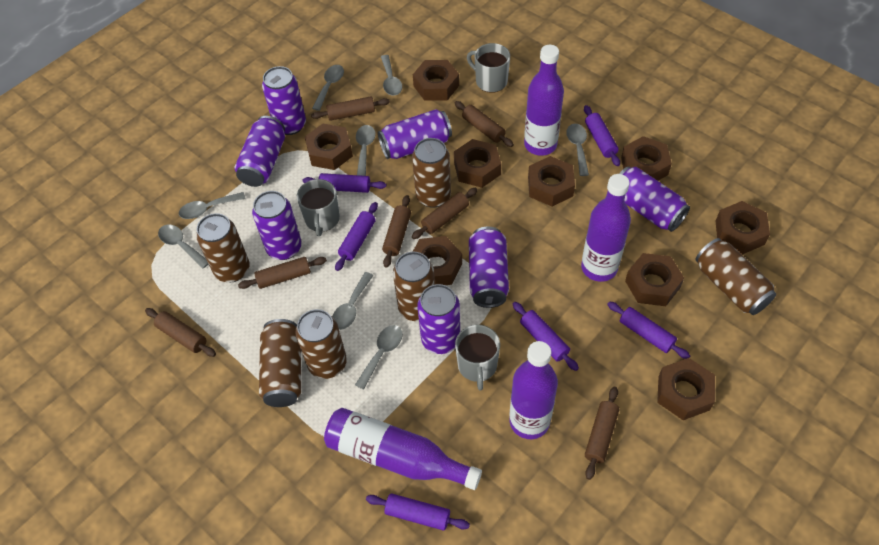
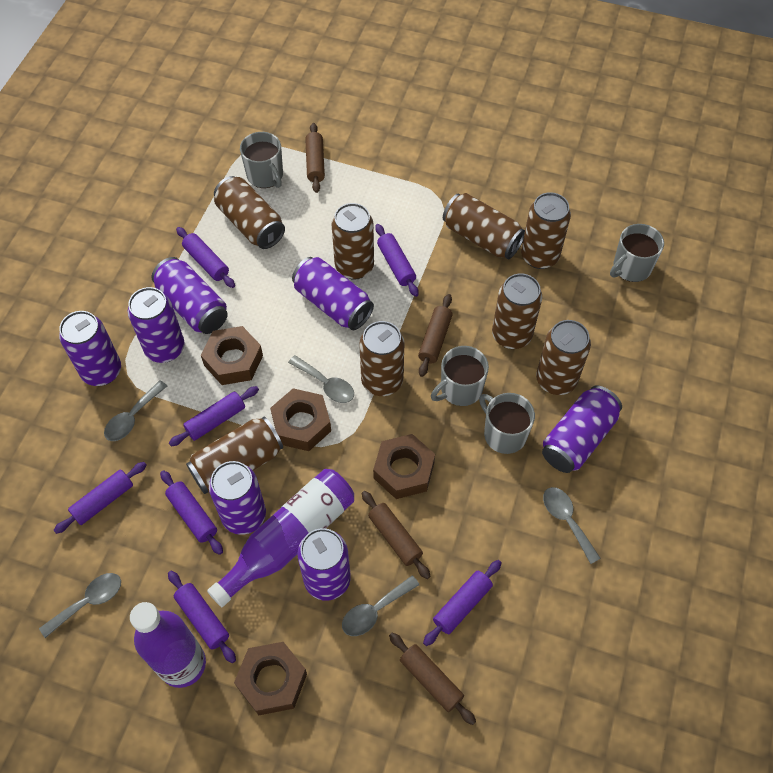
brown can: [196,213,250,282] [259,319,301,407] [295,309,347,379] [393,252,435,321] [412,138,451,208] [696,238,776,315] = 6 -> [186,417,283,494] [214,176,285,249] [332,203,374,280] [360,321,404,396] [443,193,525,259] [492,273,542,349] [521,192,571,269] [536,320,591,395] = 8
brown nut: [305,124,353,170] [413,60,459,101] [413,236,462,285] [454,139,501,188] [528,156,575,207] [621,136,672,181] [625,253,684,306] [657,358,715,420] [716,201,770,255] = 9 -> [201,326,263,385] [234,642,307,715] [270,388,331,451] [373,434,435,499] = 4
brown rolling pin: [145,308,216,357] [238,257,327,289] [311,96,390,121] [382,195,411,268] [412,188,478,239] [455,101,514,147] [585,387,619,480] = 7 -> [305,123,325,193] [362,491,431,579] [389,632,476,725] [418,294,453,377] = 4
grey mug: [297,179,340,236] [455,325,500,391] [467,43,510,93] = 3 -> [240,132,283,188] [431,346,489,406] [479,393,535,454] [610,224,664,282] = 4
grey spoon: [158,225,208,268] [179,192,246,219] [312,65,344,111] [332,272,374,330] [355,325,403,390] [356,125,376,176] [381,55,402,96] [566,124,589,176] = 8 -> [39,573,121,638] [104,380,167,441] [288,355,354,403] [342,575,419,636] [543,487,601,564] = 5
purple bottle: [324,408,482,490] [509,341,558,439] [524,45,564,156] [581,174,631,282] = 4 -> [130,602,206,688] [207,469,354,607] = 2
purple rolling pin: [303,173,386,193] [335,202,378,271] [366,494,470,531] [513,302,579,371] [584,105,620,166] [607,301,690,359] = 6 -> [53,462,146,534] [160,470,223,555] [168,571,236,663] [169,386,259,446] [176,227,235,288] [375,224,419,297] [423,560,502,646] = 7

